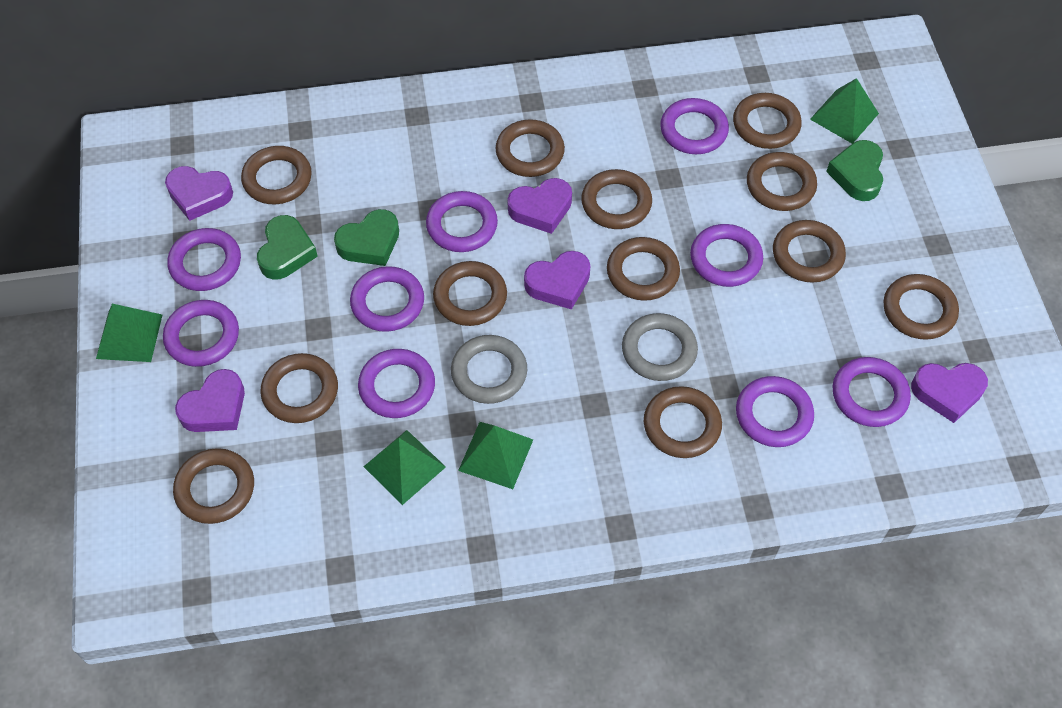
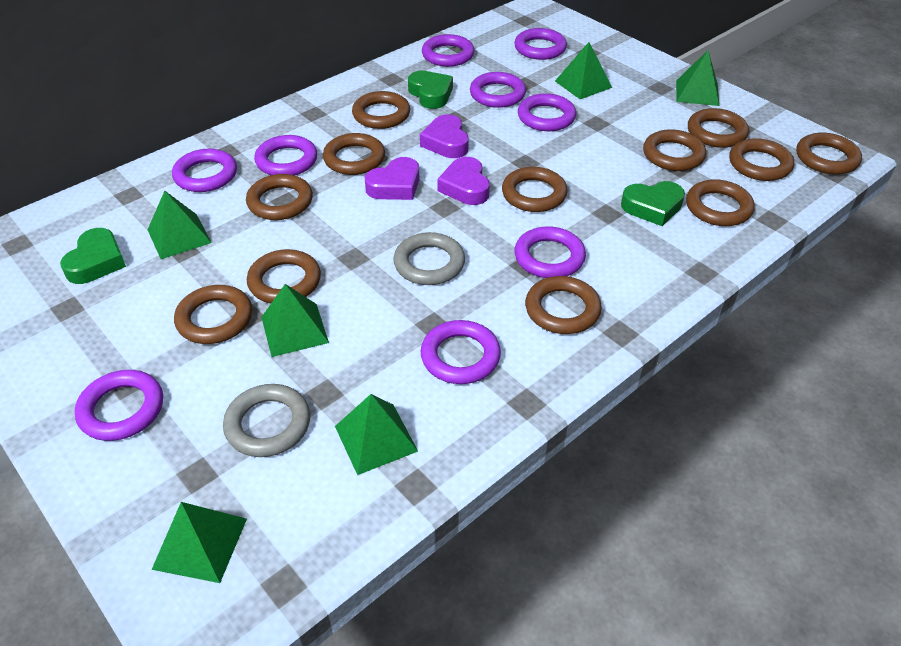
green pyramid: [96,304,162,362] [363,430,446,505] [458,422,533,489] [810,78,879,144] = 4 -> [148,191,212,259] [152,502,247,583] [261,284,329,357] [335,394,418,475] [555,42,612,99] [676,50,719,106] = 6
purple heart: [165,166,233,221] [175,369,245,432] [507,178,572,234] [524,251,590,310] [911,363,988,423] = 5 -> [365,157,420,200] [420,114,469,158] [437,157,490,205] = 3

